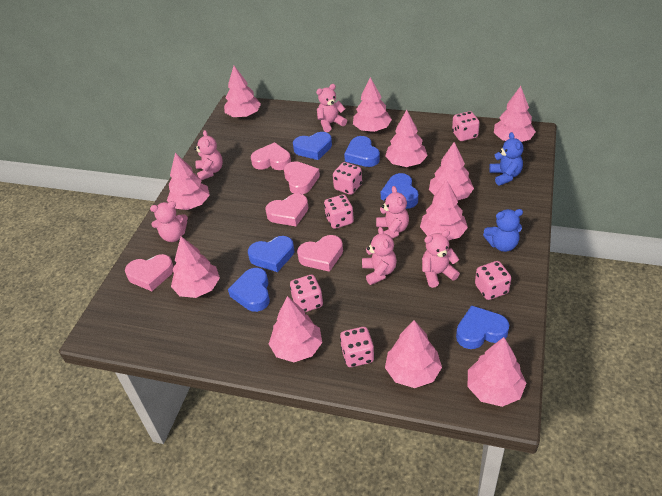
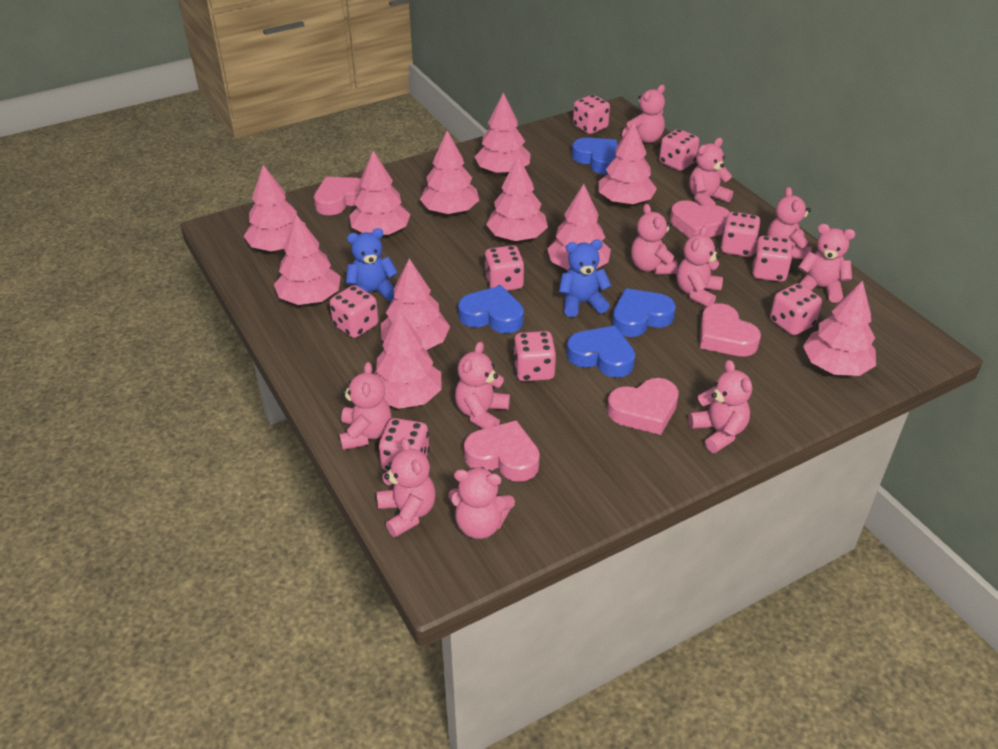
blue heart: [228,268,270,312] [248,236,294,272] [293,132,332,160] [344,136,380,167] [381,173,418,209] [456,305,509,349] = 6 -> [458,285,524,333] [566,326,635,378] [572,138,618,174] [612,288,676,337] = 4
pink dice: [290,275,323,312] [324,194,354,229] [333,162,362,195] [340,327,375,367] [452,111,480,141] [475,261,511,300] = 6 -> [330,285,379,338] [379,418,430,471] [484,245,525,291] [513,331,556,381] [573,95,610,134] [659,129,699,171] [721,212,761,257] [752,236,793,282] [770,283,822,335] = 9
pink teddy bear: [150,201,188,242] [194,130,223,180] [316,84,347,132] [362,227,397,285] [376,186,409,239] [422,230,460,288] = 6 -> [339,362,391,450] [377,438,436,538] [448,467,515,539] [455,342,510,429] [622,85,665,143] [631,204,678,275] [677,226,723,307] [688,360,752,453] [689,138,733,206] [767,187,812,259] [798,224,855,303] = 11

